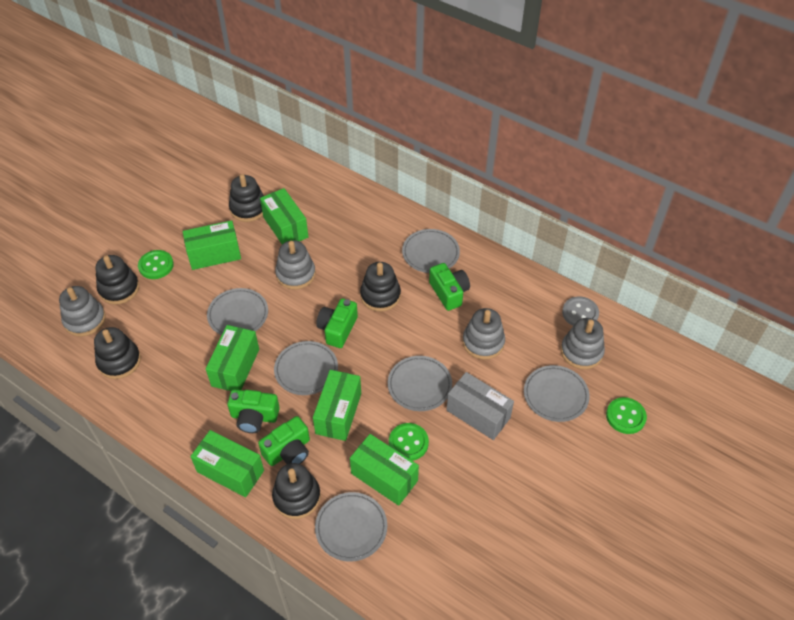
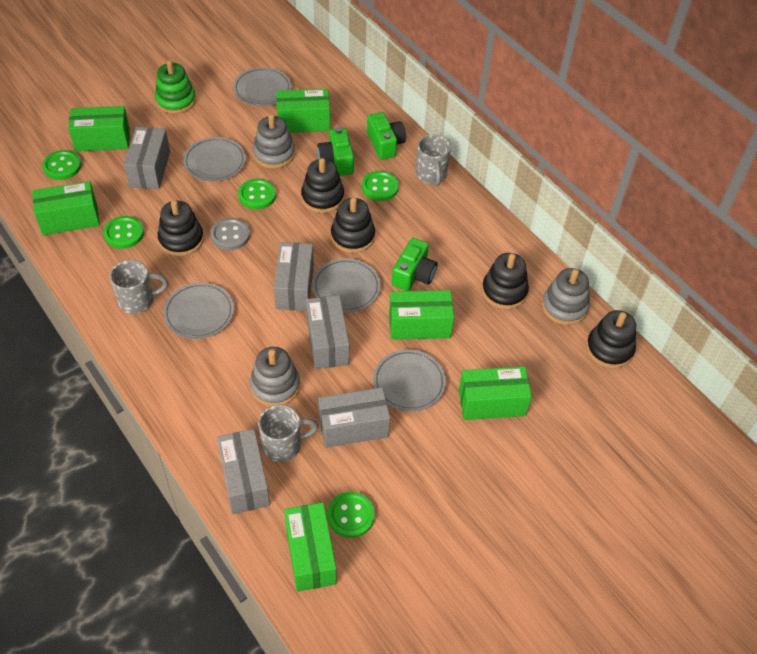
green button: [138,250,174,279] [389,423,429,461] [606,397,647,434] = 3 -> [42,150,81,180] [103,216,144,249] [238,179,276,210] [327,492,375,538] [362,171,399,201] = 5
green camera: [227,389,280,433] [258,416,310,466] [316,298,358,348] [429,263,470,311] = 4 -> [317,127,354,176] [367,112,406,160] [392,238,438,291] = 3
green stacking toy: none = 0 -> [155,60,196,114] = 1
grey box: [447,372,514,440] = 1 -> [124,127,170,190] [217,429,270,514] [274,242,314,311] [306,295,349,369] [318,387,390,448] = 5
grey mug: none = 0 -> [110,260,168,314] [258,404,319,462] [416,134,451,186] = 3
grey plate: [207,288,268,335] [274,341,338,395] [315,492,387,562] [388,356,452,411] [402,229,460,273] [524,365,590,422] = 6 -> [163,282,234,339] [183,137,246,182] [233,67,291,106] [312,258,381,313] [373,349,446,412] = 5
grey stacking toy: [59,286,106,337] [275,240,316,289] [463,308,505,360] [561,318,605,369] = 4 -> [250,347,300,406] [253,114,295,169] [542,268,590,325] = 3

